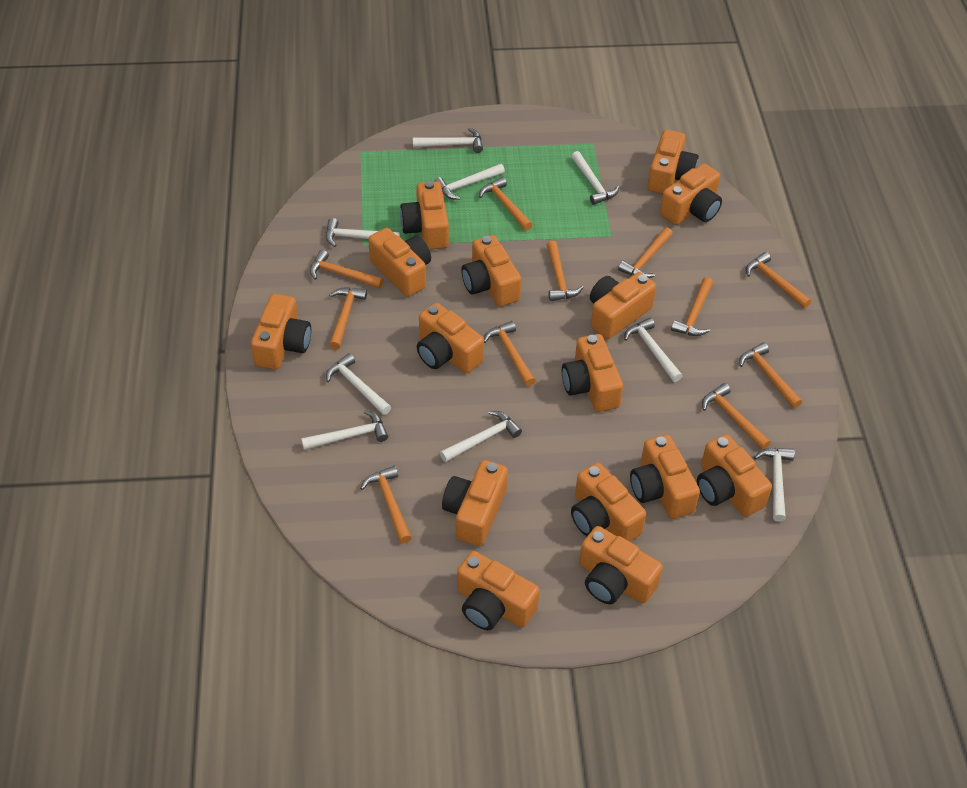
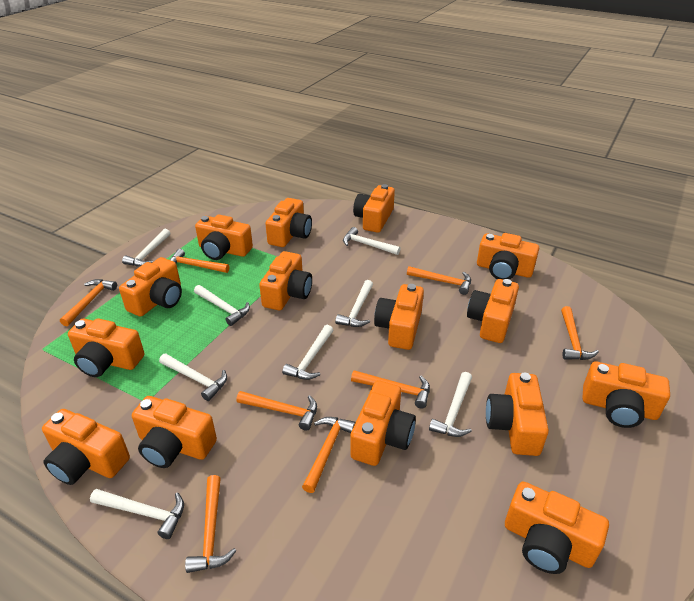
orange hammer: [310,250,384,288] [329,287,367,349] [360,466,412,543] [479,177,533,231] [484,321,536,387] [547,241,584,301] [618,227,673,278] [671,277,713,336] [702,383,771,450] [739,343,802,408] [746,252,811,308] = 11 -> [60,279,117,326] [170,249,230,273] [185,475,236,573] [236,391,317,431] [302,417,356,493] [351,370,430,409] [407,266,471,295] [561,306,599,360] = 8
white hammer: [301,410,388,450] [326,218,400,247] [326,353,391,415] [413,128,483,153] [434,164,505,200] [440,411,522,462] [571,151,619,205] [624,318,682,382] [754,448,795,522] = 9 -> [90,489,184,539] [122,229,170,267] [159,354,227,401] [194,285,250,326] [282,325,333,380] [335,280,373,327] [343,227,401,255] [429,372,472,437] = 8

